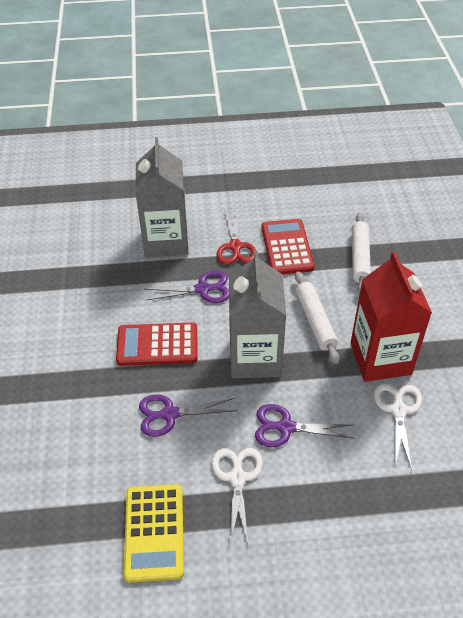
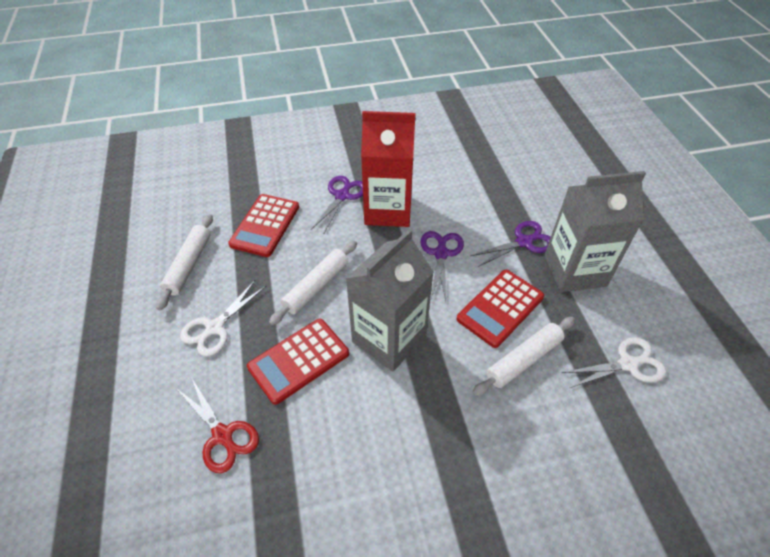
red calculator: [116,323,198,366] [262,219,315,274] = 2 -> [228,194,299,257] [247,319,349,405] [456,270,544,348] = 3
white rolling pin: [295,271,340,364] [352,212,371,293] = 2 -> [156,214,213,310] [269,241,357,325] [472,317,575,396] = 3
yellow calculator: [124,484,184,583] = 1 -> none = 0

